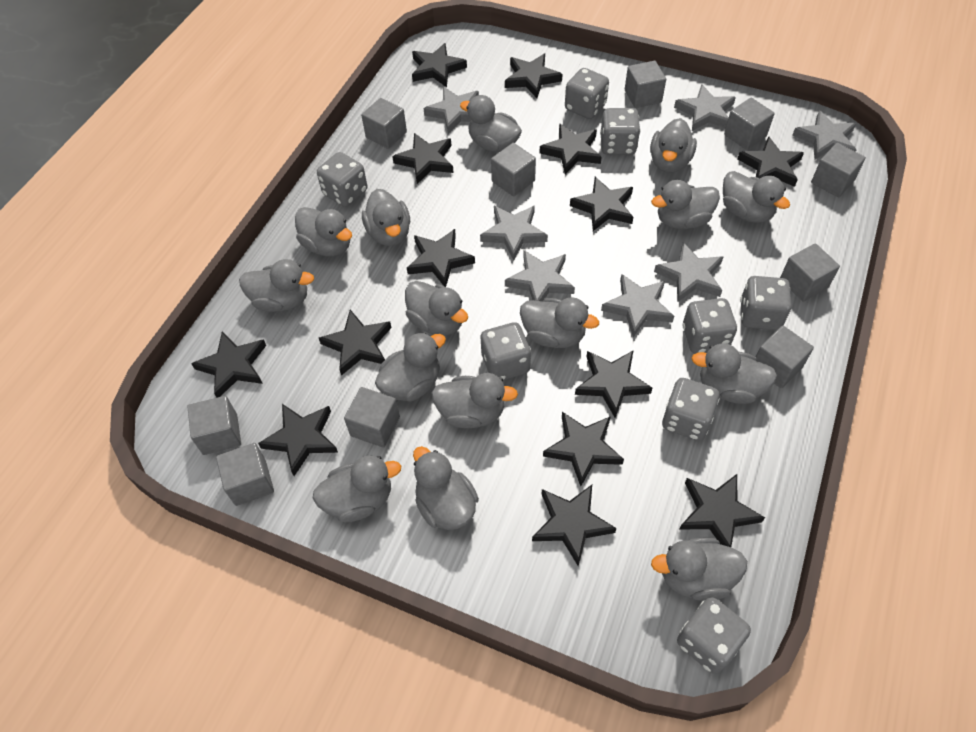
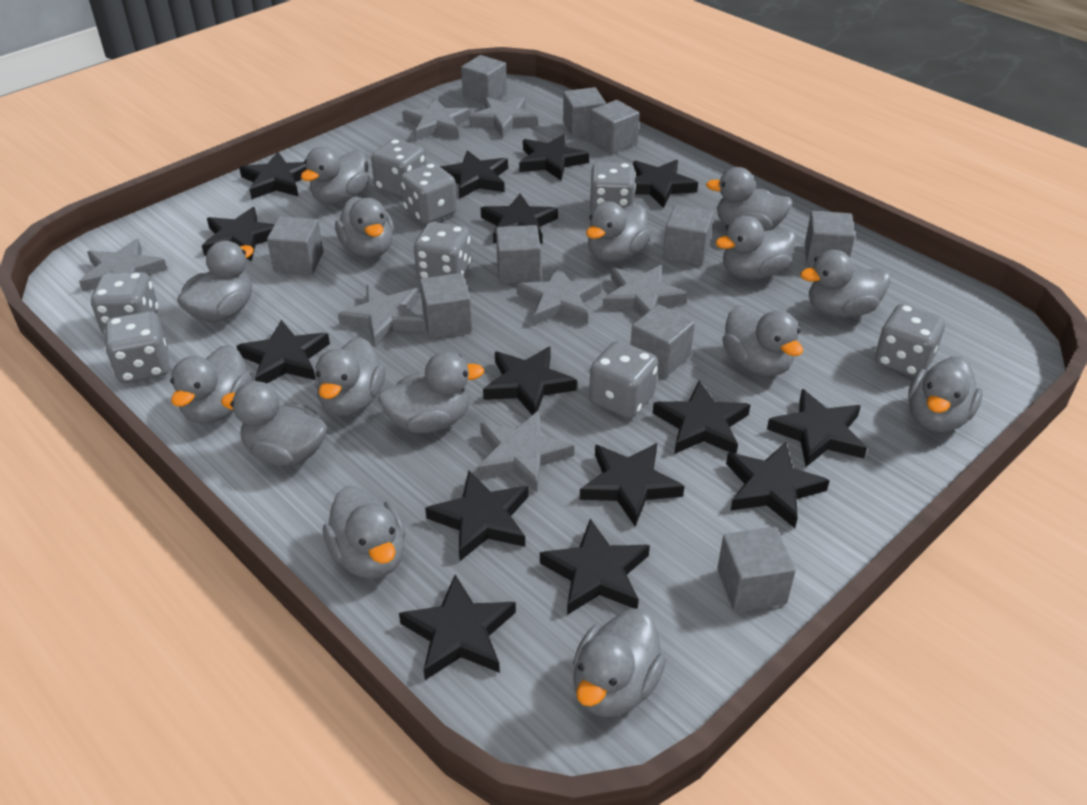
black star: [191,332,266,397] [258,404,338,476] [319,310,391,376] [392,133,454,184] [407,229,475,287] [412,43,467,87] [505,54,563,98] [532,485,617,566] [539,123,602,174] [543,412,624,486] [570,177,633,231] [575,350,652,418] [680,474,765,547] [737,136,804,187] = 14 -> [202,207,275,261] [236,320,330,384] [239,152,307,199] [399,575,516,680] [425,470,528,561] [440,150,508,199] [481,194,558,244] [483,346,577,415] [519,134,589,181] [540,519,650,615] [580,443,684,527] [633,160,698,208] [653,381,750,454] [726,442,830,528] [767,389,867,467] = 15

